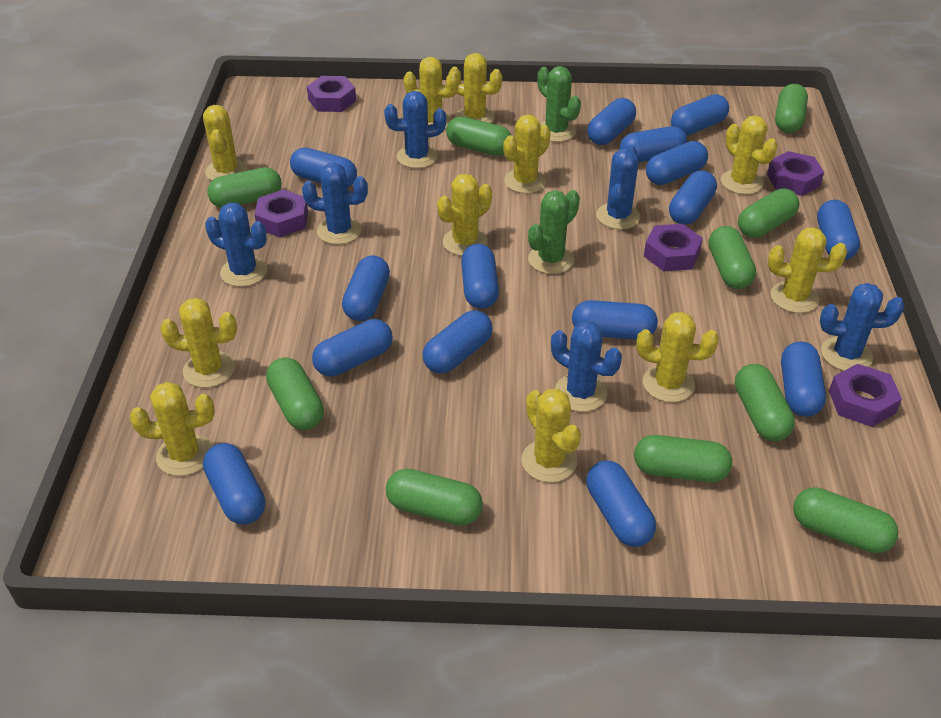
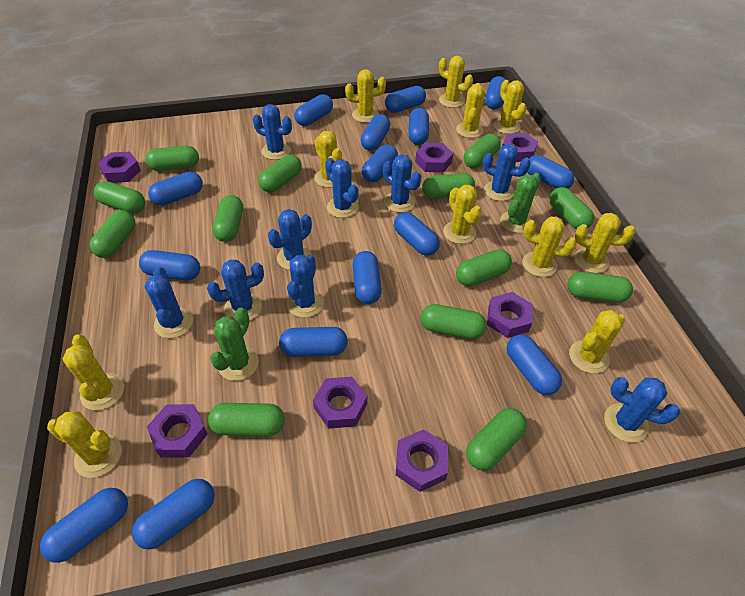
blue cactus: [205,203,267,287] [302,163,368,245] [384,91,446,168] [551,321,622,412] [596,145,641,230] [820,283,905,371] = 6 -> [145,267,193,338] [207,260,264,321] [253,104,292,160] [268,209,312,270] [287,255,324,318] [325,158,359,218] [383,154,421,213] [482,144,531,201] [604,377,680,443] = 9
green capsule: [207,167,282,208] [266,357,324,430] [386,469,483,526] [446,116,511,156] [634,435,732,482] [709,226,756,289] [735,364,795,441] [738,188,800,238] [775,84,808,133] [793,487,899,553] = 10 -> [90,210,135,258] [94,181,145,213] [145,146,199,171] [208,403,285,436] [212,195,243,242] [258,155,302,192] [420,304,487,339] [422,173,475,199] [456,249,512,286] [464,134,501,168] [466,408,527,470] [549,187,594,229] [567,272,633,303] = 13
purple nut: [255,189,308,237] [307,76,356,112] [644,224,703,271] [767,151,824,196] [829,364,902,427] = 5 -> [97,152,141,183] [147,404,208,458] [313,377,367,429] [396,429,448,492] [415,143,453,173] [487,292,533,338] [502,133,538,162] = 7

